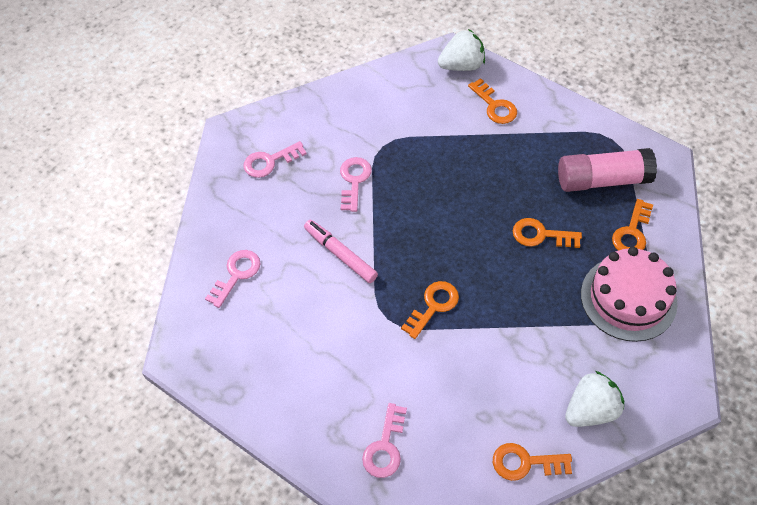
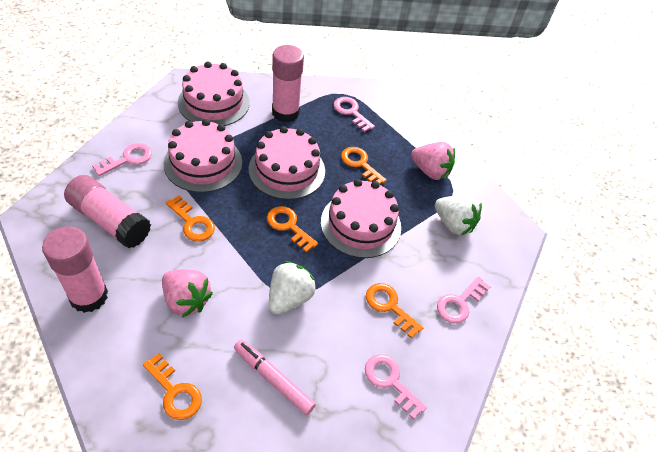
pink cake: [581,247,678,342] = 1 -> [163,119,242,193] [178,62,250,126] [249,126,325,200] [321,179,401,258] = 4
pink glue stick: [558,148,657,192] = 1 -> [42,226,108,313] [64,175,151,248] [272,45,304,122] = 3
pink strawberry: none = 0 -> [162,269,213,318] [411,142,455,180] = 2

